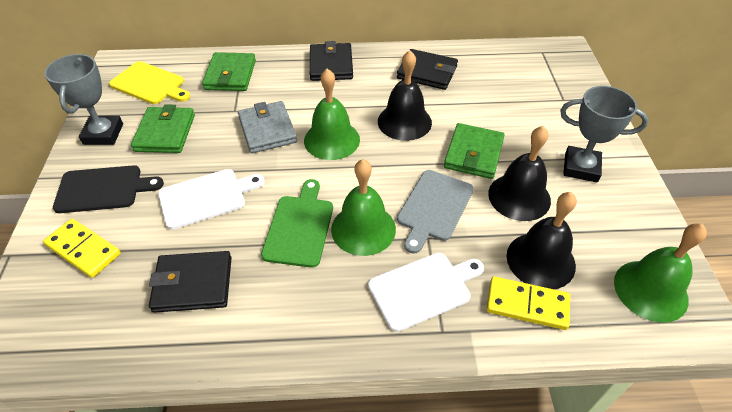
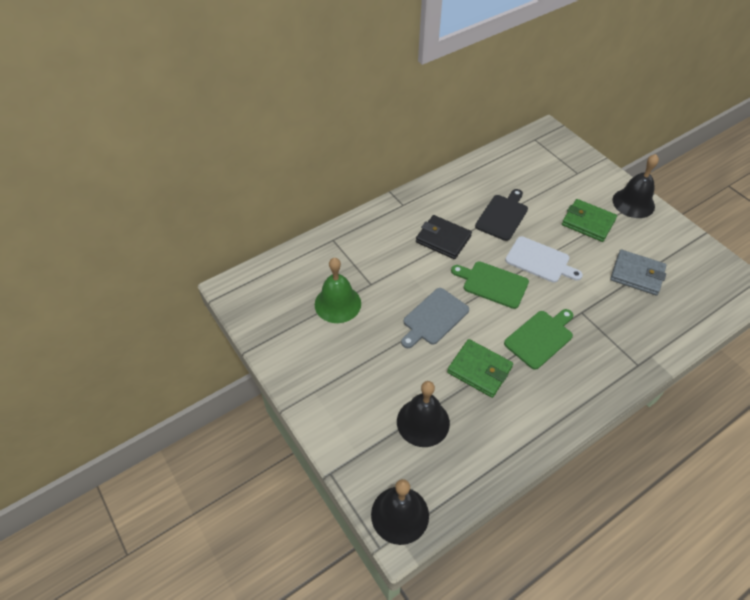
black wallet: [149,251,232,313] [310,41,353,81] [397,49,458,90] = 3 -> [416,215,472,259] = 1
green bell: [304,68,360,160] [331,159,396,256] [614,223,707,323] = 3 -> [315,258,361,323] = 1
green cutting board: [261,179,333,268] = 1 -> [451,261,529,309] [504,309,573,370] = 2
green wallet: [131,104,195,153] [202,52,256,91] [444,123,504,179] = 3 -> [447,339,513,398] [562,199,617,242] = 2
grey trophy: [44,54,123,145] [560,86,648,183] = 2 -> none = 0
white cutting board: [158,169,265,229] [368,253,484,332] = 2 -> [505,236,583,283] = 1
yellow cutting board: [109,61,190,104] = 1 -> none = 0
yellow domino: [43,219,121,278] [487,277,570,330] = 2 -> none = 0

